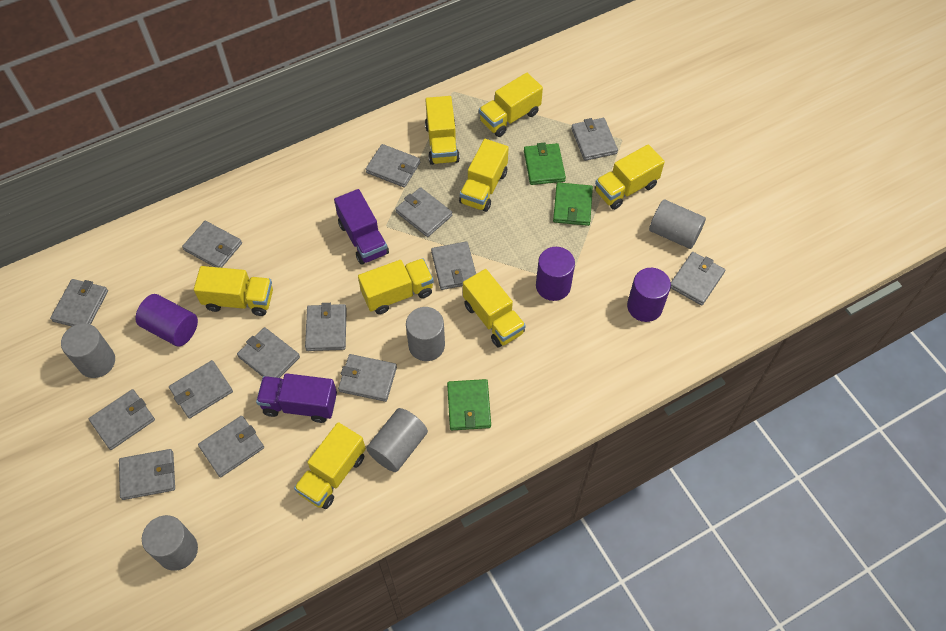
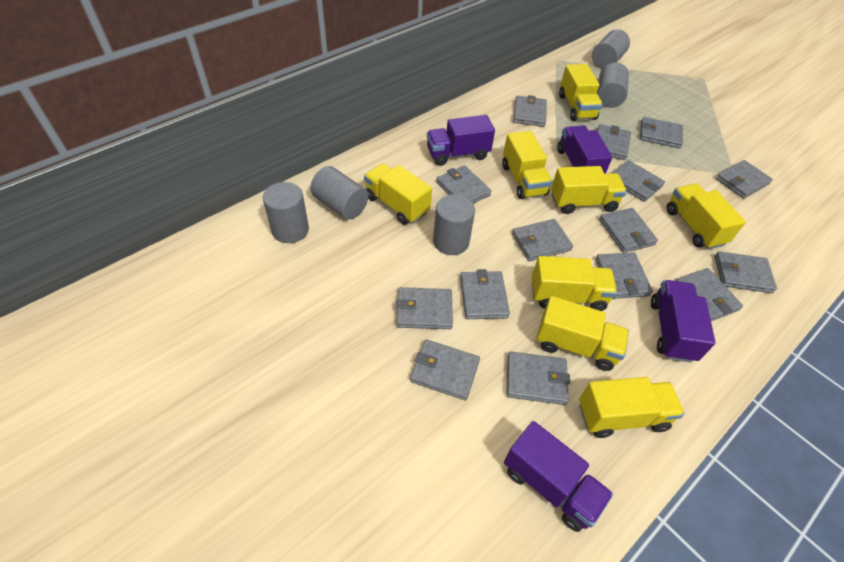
green wallet: [447,379,491,430] [524,143,566,185] [553,182,593,226] = 3 -> none = 0
grey wallet: [50,279,108,326] [89,389,155,450] [119,449,175,500] [169,360,233,419] [182,221,242,268] [198,416,264,477] [237,327,300,378] [305,303,347,351] [338,354,397,402] [366,144,420,188] [395,187,452,237] [431,241,476,290] [571,118,618,161] [671,252,725,305] = 14 -> [396,287,453,329] [410,339,480,401] [436,165,492,204] [460,269,510,319] [506,352,570,405] [512,219,573,261] [513,95,547,127] [595,252,653,299] [597,124,631,160] [599,208,658,253] [612,160,665,202] [640,117,683,148] [676,268,743,321] [715,251,777,293] [716,160,773,199] = 15
purple cylinder: [135,294,198,347] [536,247,575,301] [627,268,671,322] = 3 -> none = 0
purple truck: [256,373,337,423] [334,189,389,265] = 2 -> [427,115,495,166] [504,421,613,532] [557,125,612,174] [651,280,716,363] = 4

